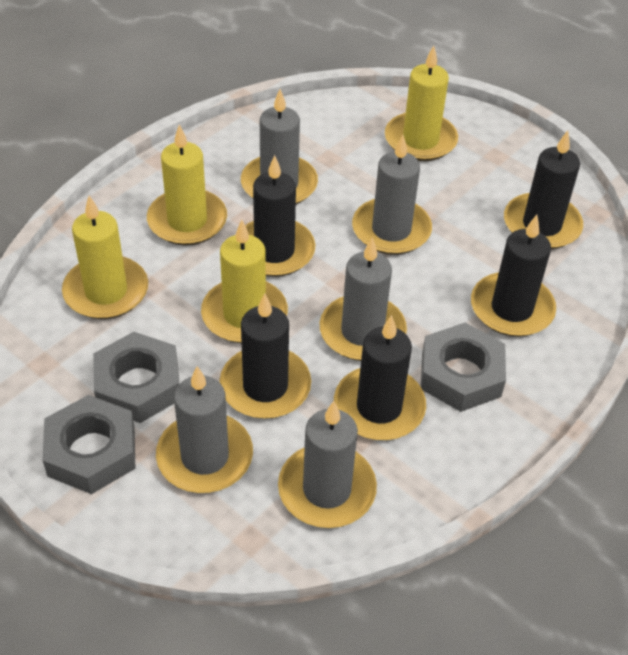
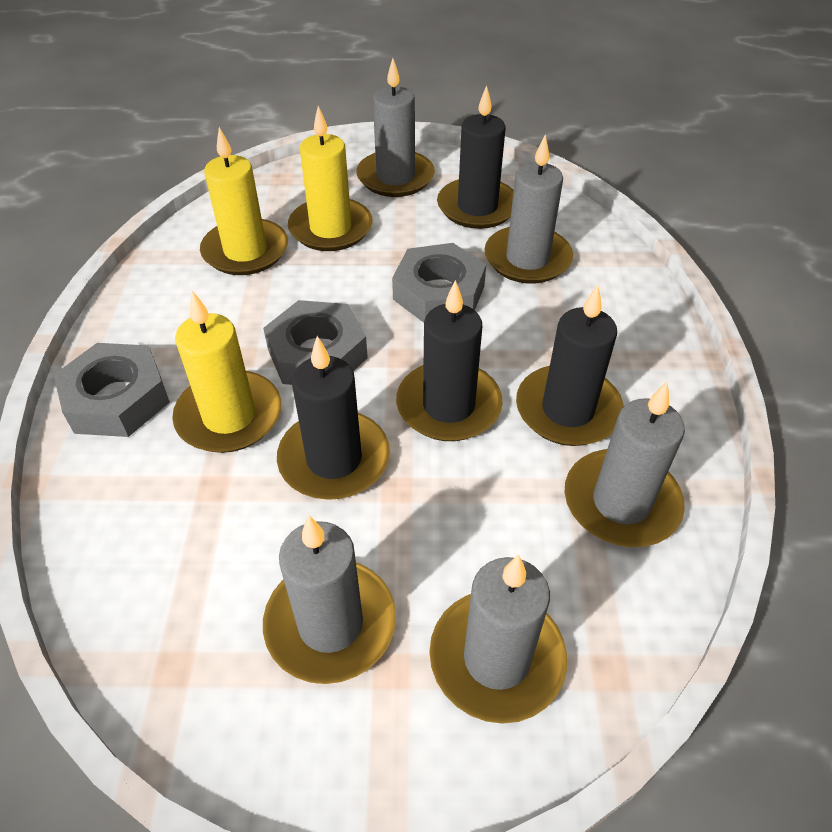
black candle: [219,293,311,419] [245,155,315,277] [334,315,426,440] [471,215,556,337] [504,130,583,249] = 5 -> [277,336,390,500] [396,280,503,441] [437,85,514,229] [516,285,624,446] = 4
yellow candle: [62,196,148,319] [147,124,227,246] [201,220,288,343] [385,46,458,161] = 4 -> [172,291,281,453] [200,127,288,275] [288,106,373,251] = 3

